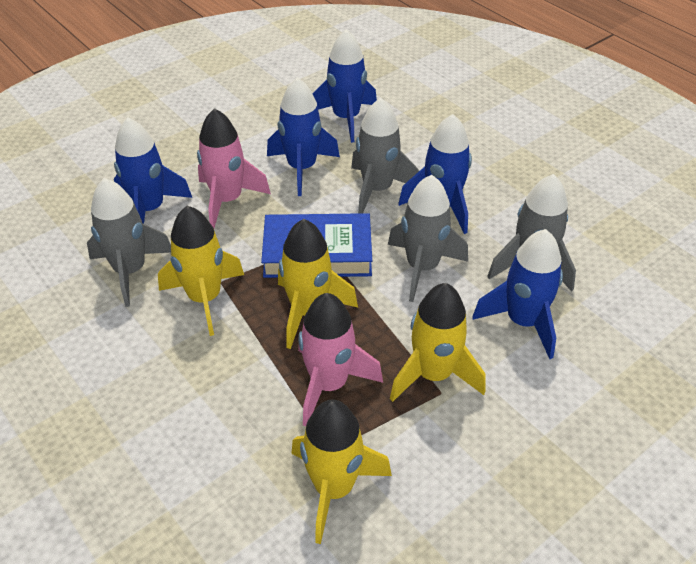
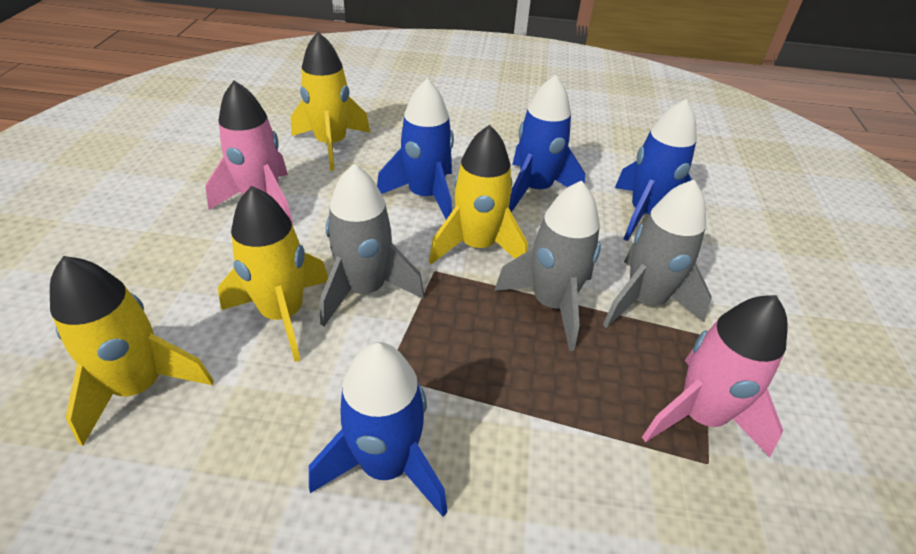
blue book: [261,213,372,278] = 1 -> none = 0
blue rocket: [114,118,192,224] [267,77,340,196] [313,29,377,143] [398,114,472,234] [472,229,563,359] = 5 -> [309,342,448,517] [377,79,454,219] [509,75,585,212] [615,99,697,241] = 4
grey rocket: [87,178,171,307] [351,98,419,214] [388,175,468,302] [487,174,576,292] = 4 -> [320,164,424,326] [494,180,601,351] [603,180,712,328] = 3

